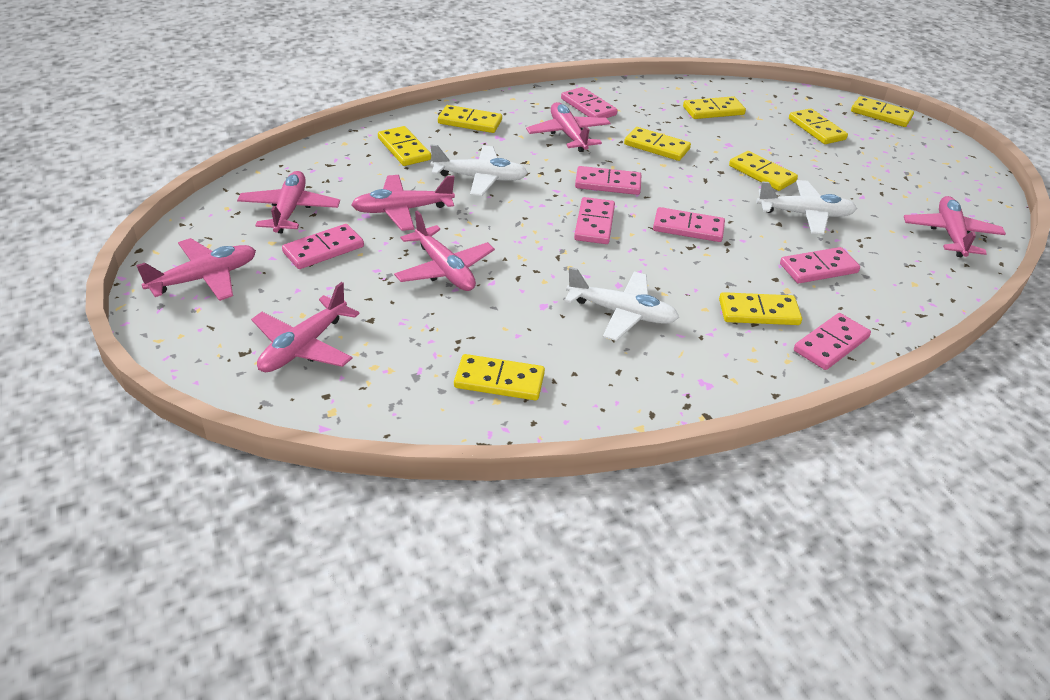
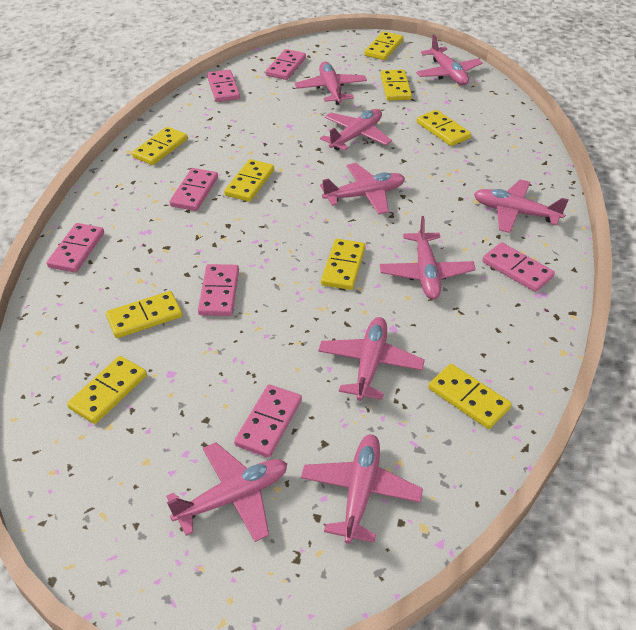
pink plane: [136,238,256,301] [237,171,340,233] [251,282,360,372] [351,175,455,231] [394,211,495,291] [526,102,610,152] [904,196,1006,257] = 7 -> [166,442,287,542] [295,62,367,105] [301,434,423,544] [318,317,425,401] [320,109,392,151] [320,163,405,215] [380,216,476,299] [416,34,483,85] [474,179,569,233] = 9
white plane: [430,144,528,196] [564,267,679,341] [756,180,857,235] = 3 -> none = 0

